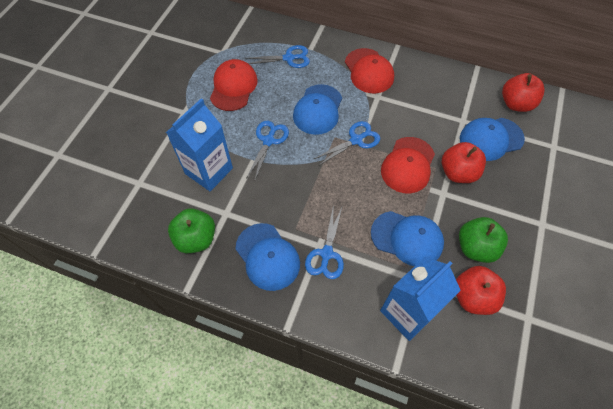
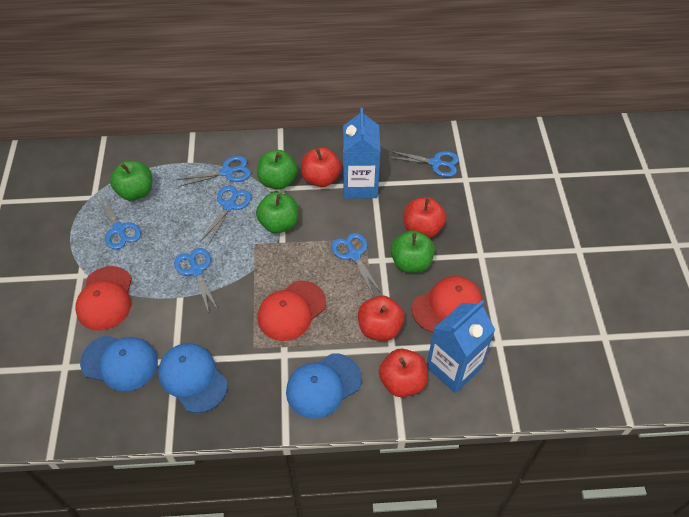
blue cap: [236,223,300,291] [293,84,342,135] [371,211,444,266] [460,118,525,161] = 4 -> [80,335,158,391] [158,343,228,413] [286,353,362,419] = 3
blue scissors: [246,45,310,68] [246,121,289,182] [305,204,344,279] [314,121,380,166] = 4 -> [96,192,141,250] [174,248,218,312] [177,156,251,187] [200,186,251,245] [331,233,382,297] [387,151,459,177] = 6
green apple: [168,208,215,253] [459,217,508,263] = 2 -> [110,161,152,201] [256,192,298,233] [257,150,298,190] [390,230,435,273] = 4
red apple: [442,142,486,183] [456,266,506,315] [502,73,545,112] = 3 -> [301,147,342,187] [358,295,405,341] [379,349,428,397] [404,197,446,238] = 4

